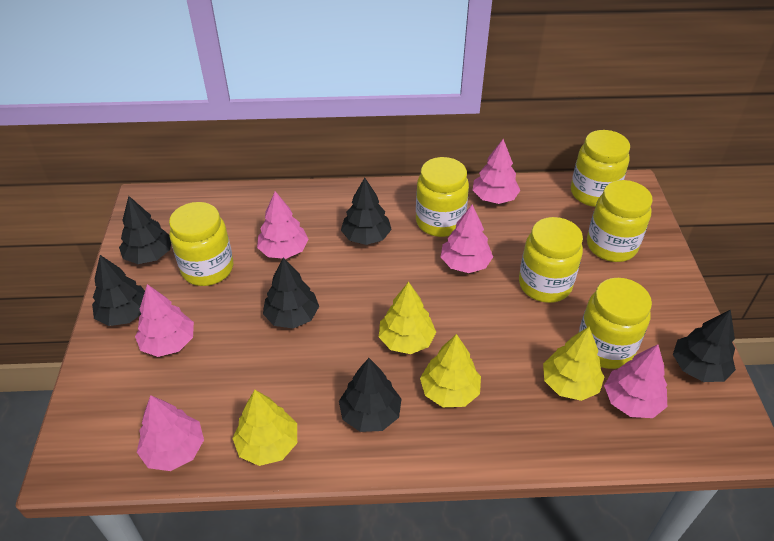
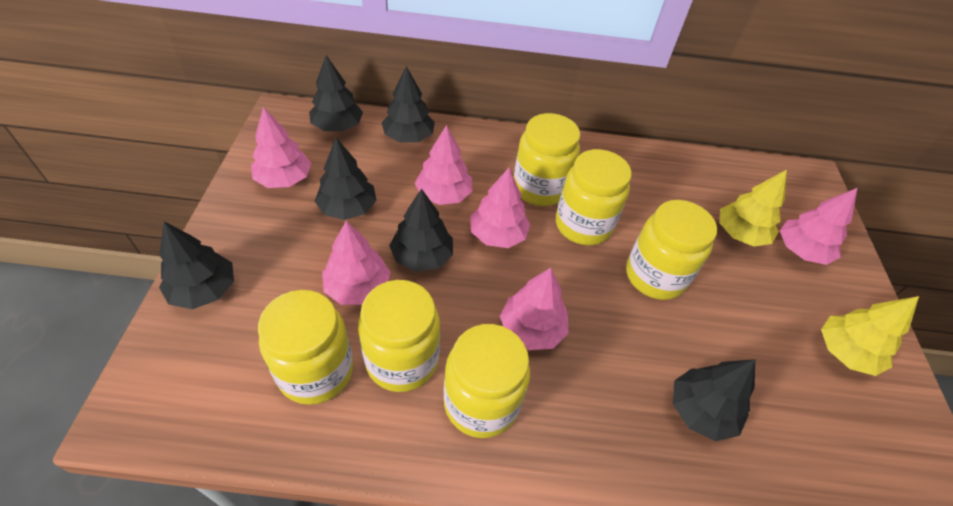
yellow tree: [232,390,297,466] [379,282,436,354] [420,334,481,407] [543,327,605,401] = 4 -> [720,170,787,247] [821,296,919,376] = 2

